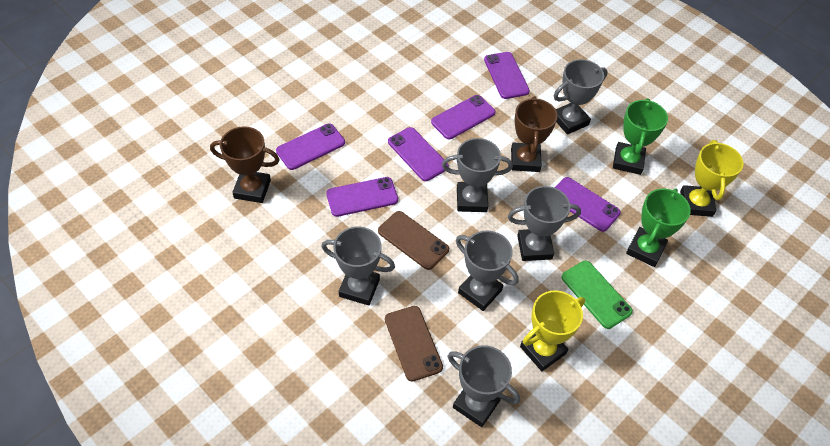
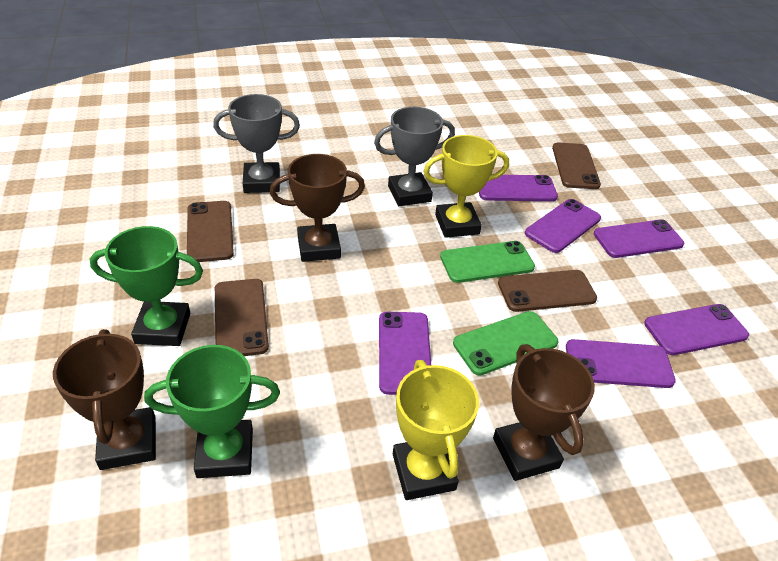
brown phone: [378,211,449,270] [385,306,443,381] = 2 -> [187,201,234,262] [215,279,269,356] [498,270,597,312] [552,142,601,189] = 4
brown trophy: [210,126,280,203] [511,96,557,172] = 2 -> [53,329,156,470] [270,154,365,262] [493,344,595,481] = 3
green phone: [562,260,633,329] = 1 -> [440,241,535,283] [453,311,558,375] = 2
grey trophy: [321,227,395,306] [442,138,513,212] [448,345,520,427] [456,231,518,311] [508,186,581,261] [554,59,608,135] = 6 -> [213,94,300,193] [374,107,455,206] = 2

